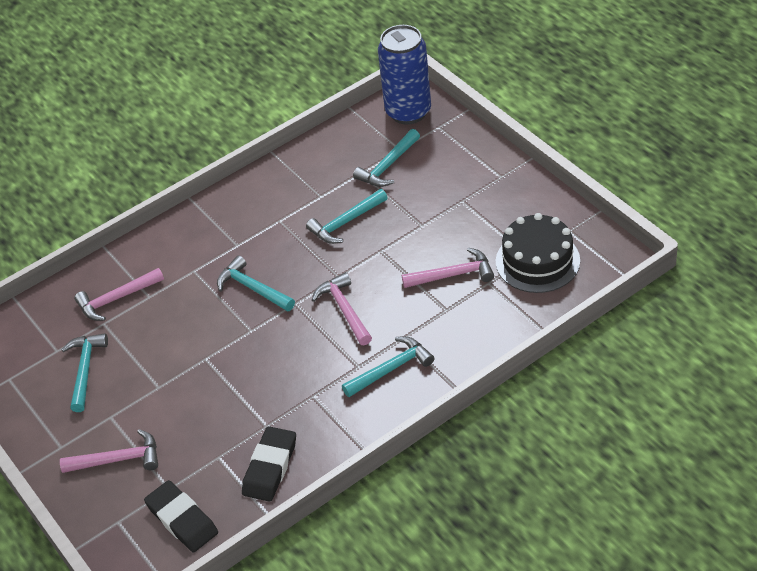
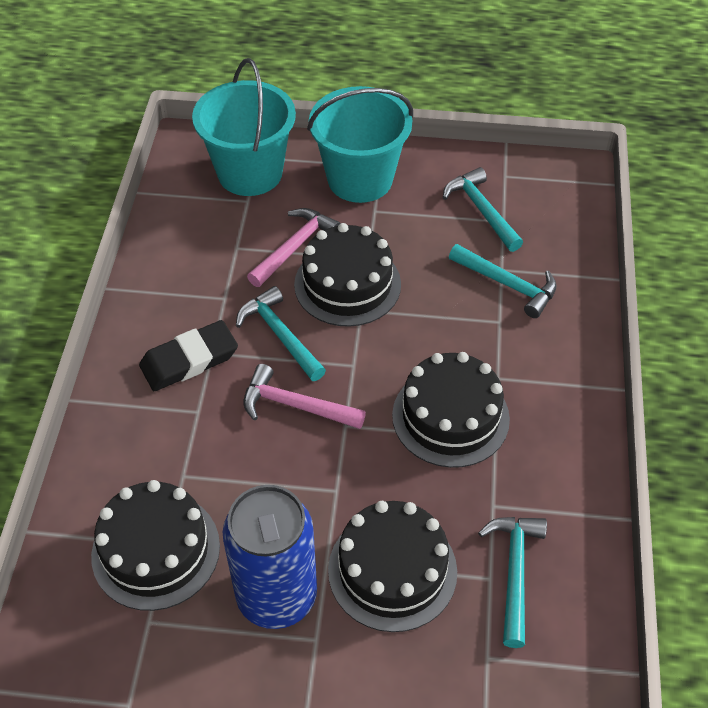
black cake: [496,213,580,293] = 1 -> [91,480,220,611] [294,223,401,327] [328,501,457,632] [392,352,510,468] = 4
black eraser: [144,480,218,552] [242,426,296,502] = 2 -> [139,320,238,391] = 1
pink hammer: [60,429,158,473] [74,268,164,321] [312,272,372,345] [402,248,494,288] = 4 -> [244,364,366,429] [247,208,341,287] = 2
turquoise bucket: none = 0 -> [192,58,296,196] [307,86,413,203] = 2
turquoise hammer: [61,334,108,412] [217,255,295,312] [306,189,388,244] [342,336,434,397] [353,129,420,187] = 5 -> [236,286,326,381] [443,167,523,252] [449,244,557,318] [478,517,547,648] = 4

